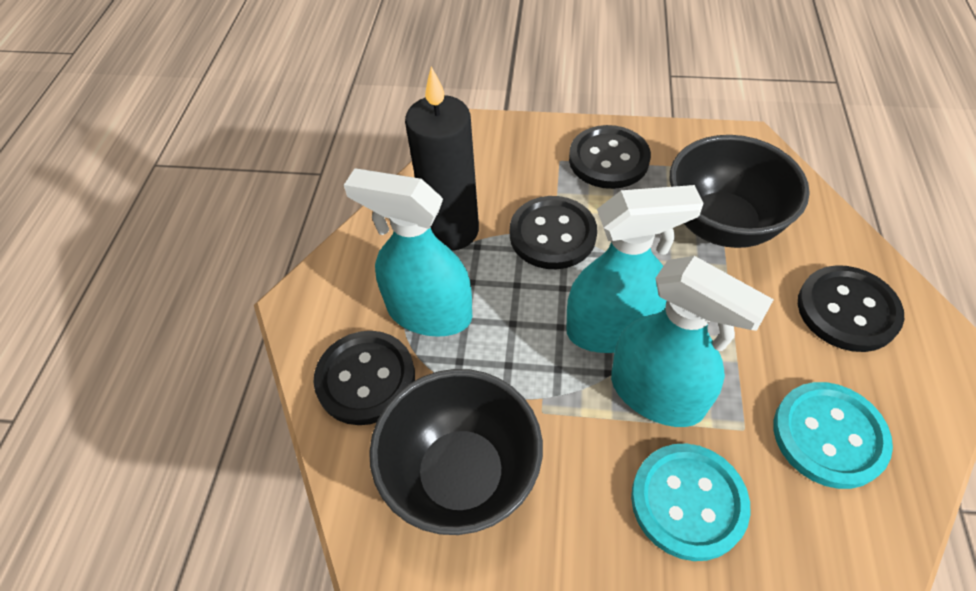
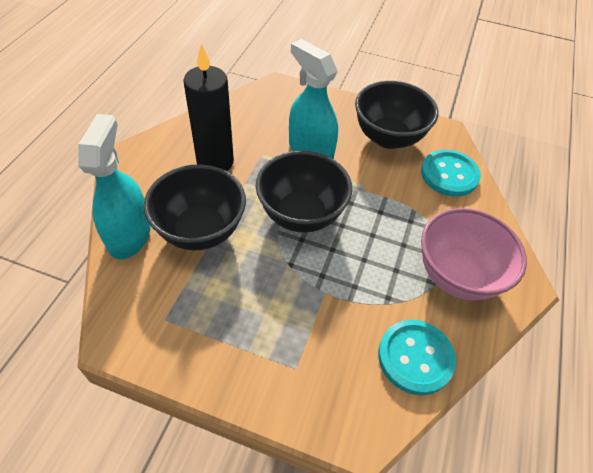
black bowl: [369,369,543,535] [670,135,810,248] = 2 -> [144,164,246,251] [256,151,352,233] [355,81,438,149] = 3
black button: [313,331,415,425] [510,196,597,269] [569,125,651,189] [798,265,904,352] = 4 -> none = 0
pink bowl: none = 0 -> [421,208,527,300] = 1
turquoise spray bottle: [344,168,472,337] [566,185,704,353] [611,256,774,427] = 3 -> [78,114,151,259] [289,39,338,159] = 2

